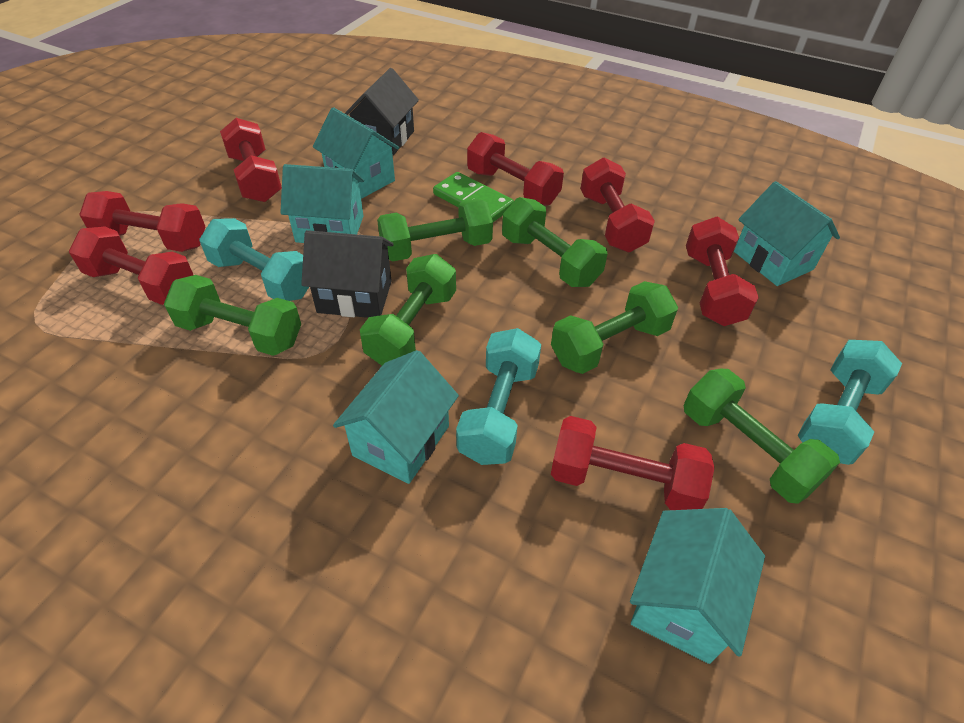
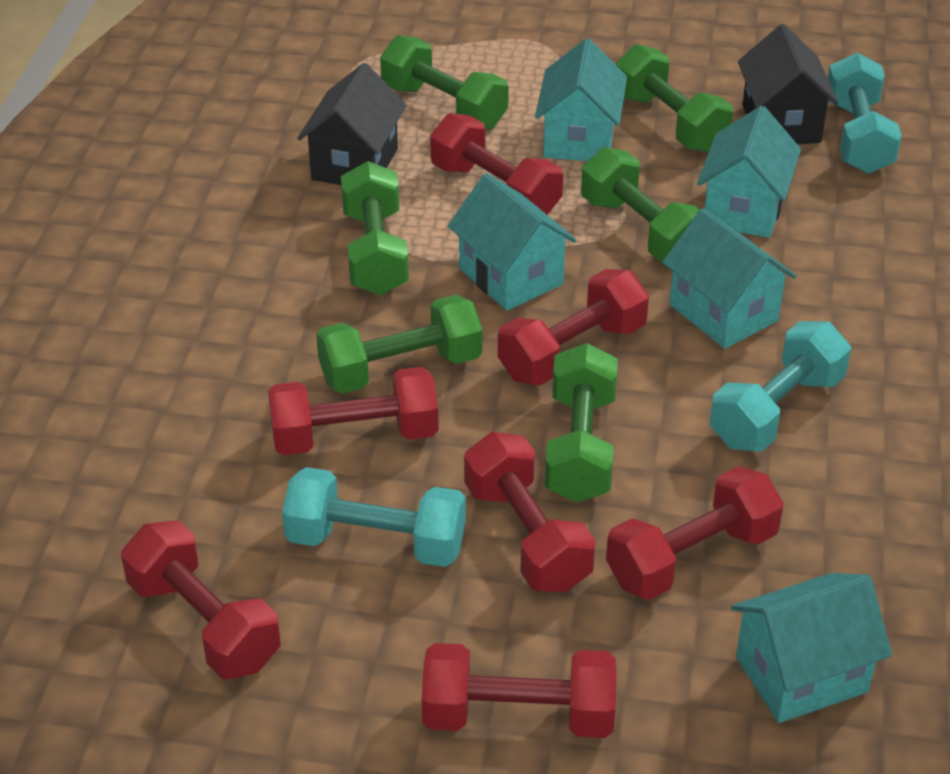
green domino: [433,172,514,222] = 1 -> none = 0

